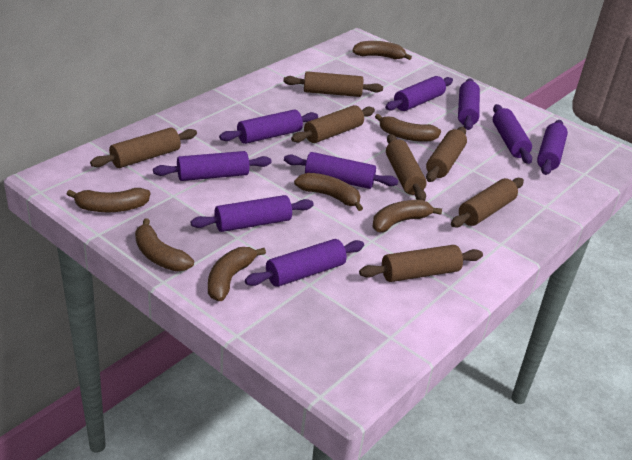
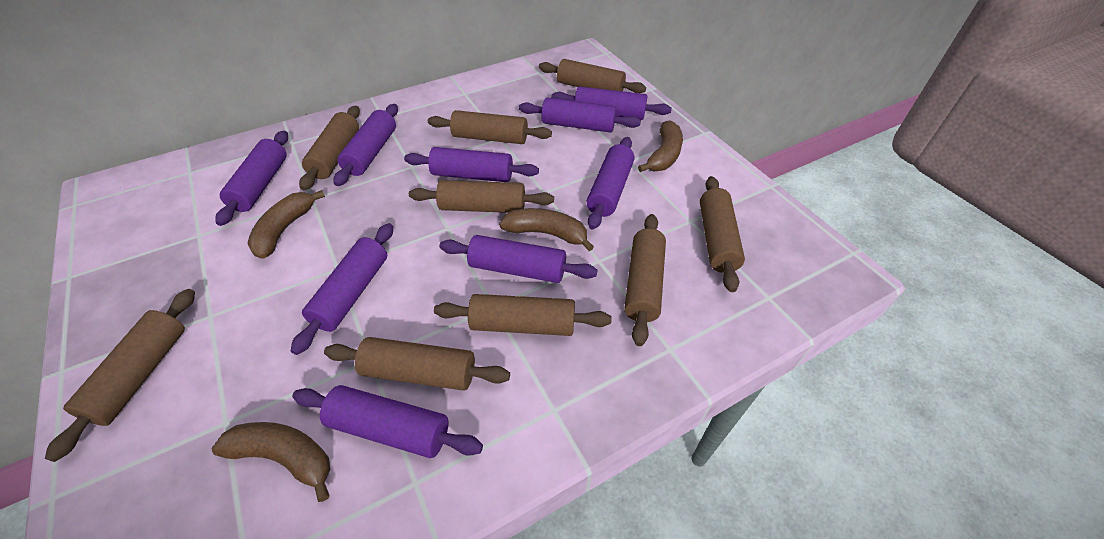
brown banana: [67,188,150,212] [135,218,194,271] [208,247,266,301] [294,173,363,211] [353,41,412,60] [373,200,442,232] [375,114,441,142] = 7 -> [211,422,330,502] [247,190,325,259] [499,208,594,251] [638,120,683,172] = 4
brown rolling pin: [90,127,197,168] [283,71,383,97] [291,105,375,143] [359,245,483,282] [386,134,427,201] [426,127,467,182] [451,178,524,228] = 7 -> [45,289,195,462] [299,106,360,190] [324,337,510,391] [409,180,554,213] [428,110,552,144] [434,294,612,336] [539,59,646,93] [624,214,666,346] [700,176,745,292] = 9

